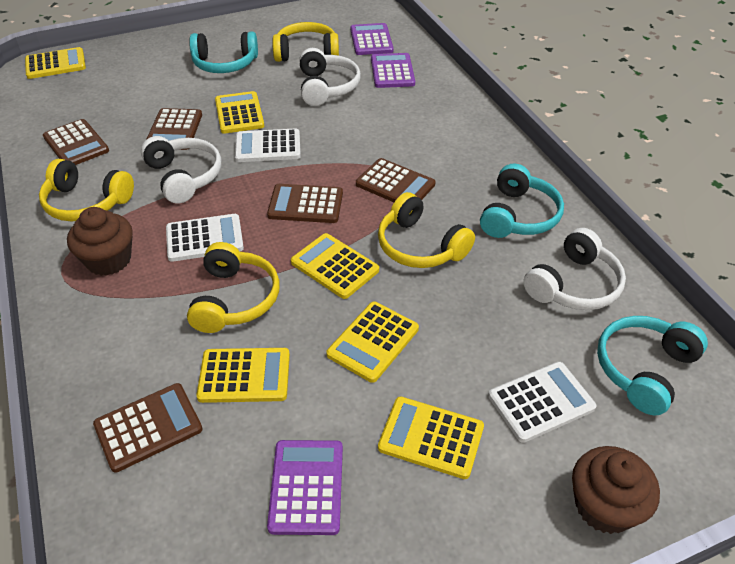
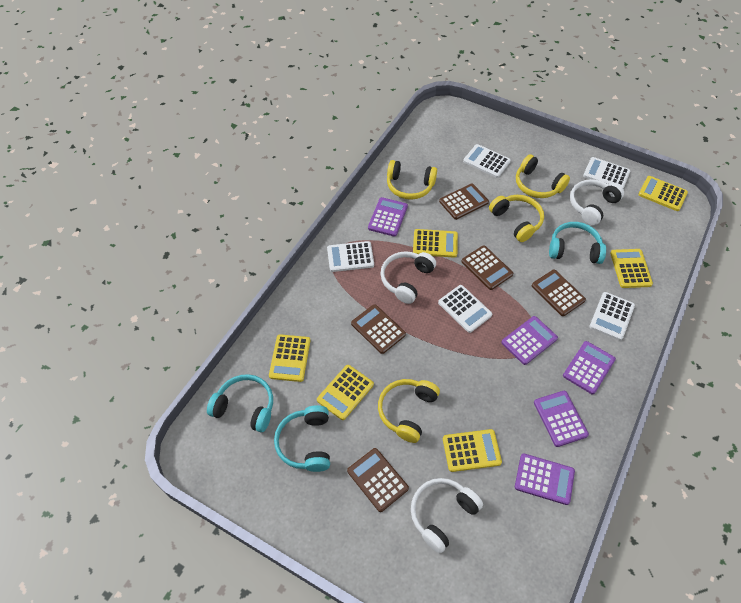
brown cupcake: [67,207,133,276] [572,446,660,534] = 2 -> none = 0
purple calculator: [267,440,343,535] [350,23,394,55] [371,53,415,88] = 3 -> [368,197,408,237] [501,316,558,365] [515,453,575,505] [534,391,589,447] [563,341,616,394] = 5
white calculator: [166,214,244,262] [235,128,301,162] [488,362,596,443] = 3 -> [327,241,374,272] [438,285,492,333] [463,144,511,178] [583,157,630,189] [590,292,635,340] = 5

